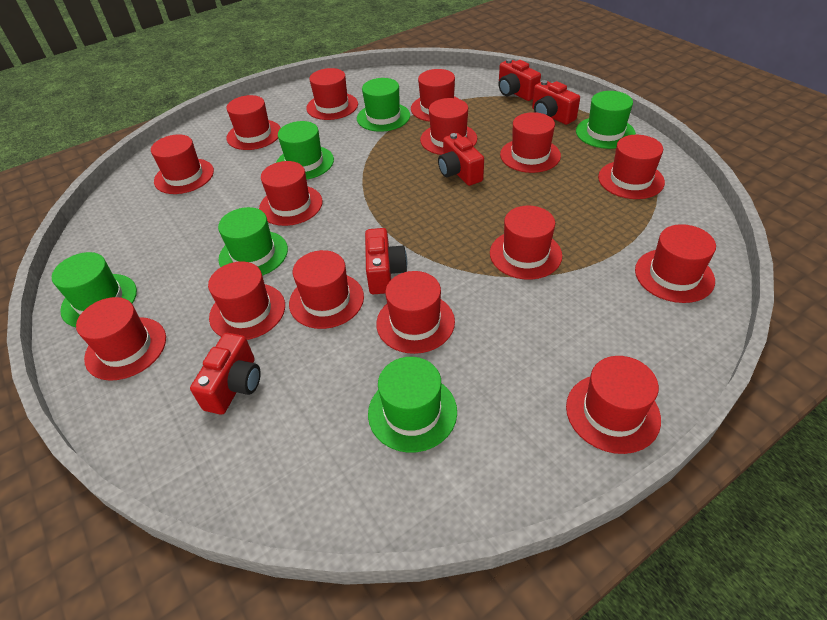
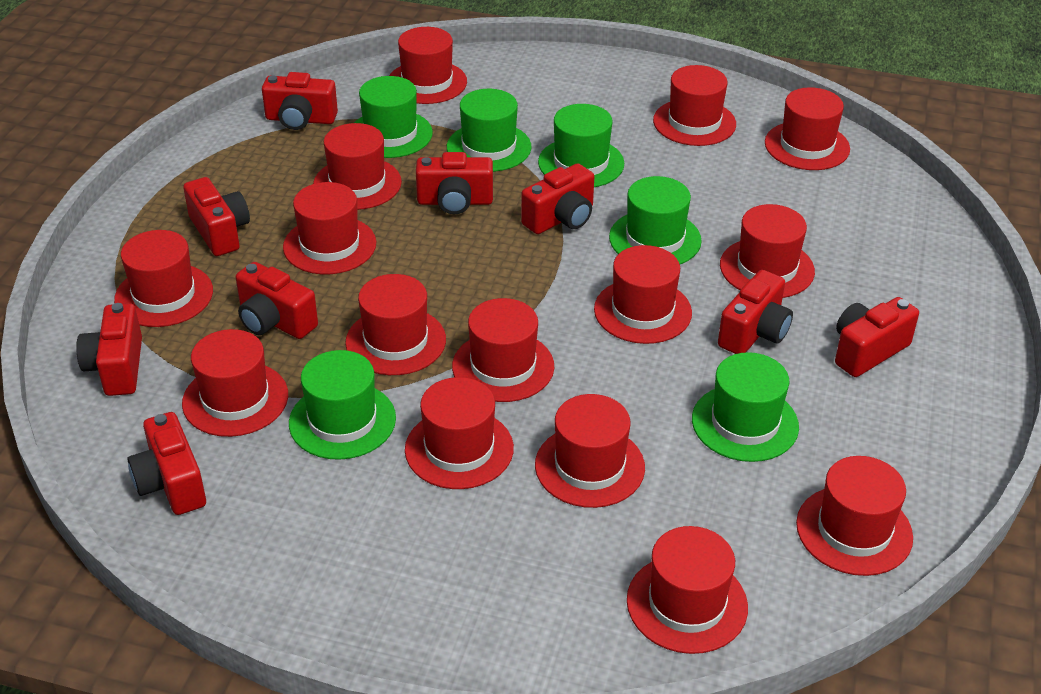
red camera: [190,333,261,415] [365,228,407,294] [438,133,484,186] [499,59,541,101] [532,80,580,125] = 5 -> [76,303,142,396] [127,412,206,515] [183,177,250,256] [235,262,318,339] [262,72,338,130] [416,152,493,214] [521,163,594,234] [718,270,793,354] [835,297,919,377] = 9

